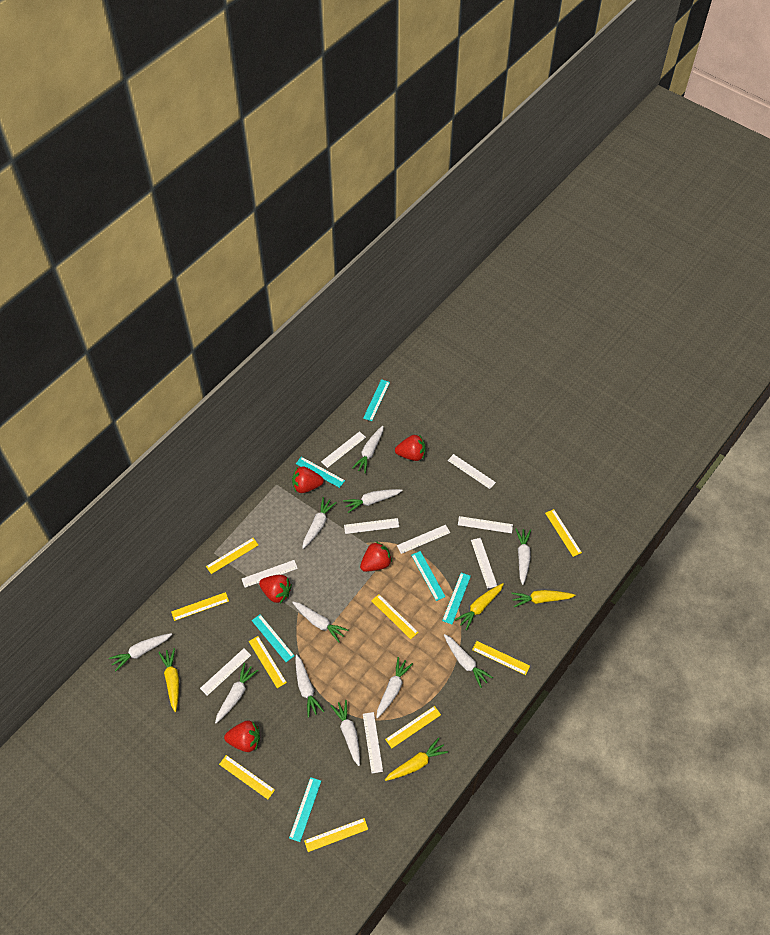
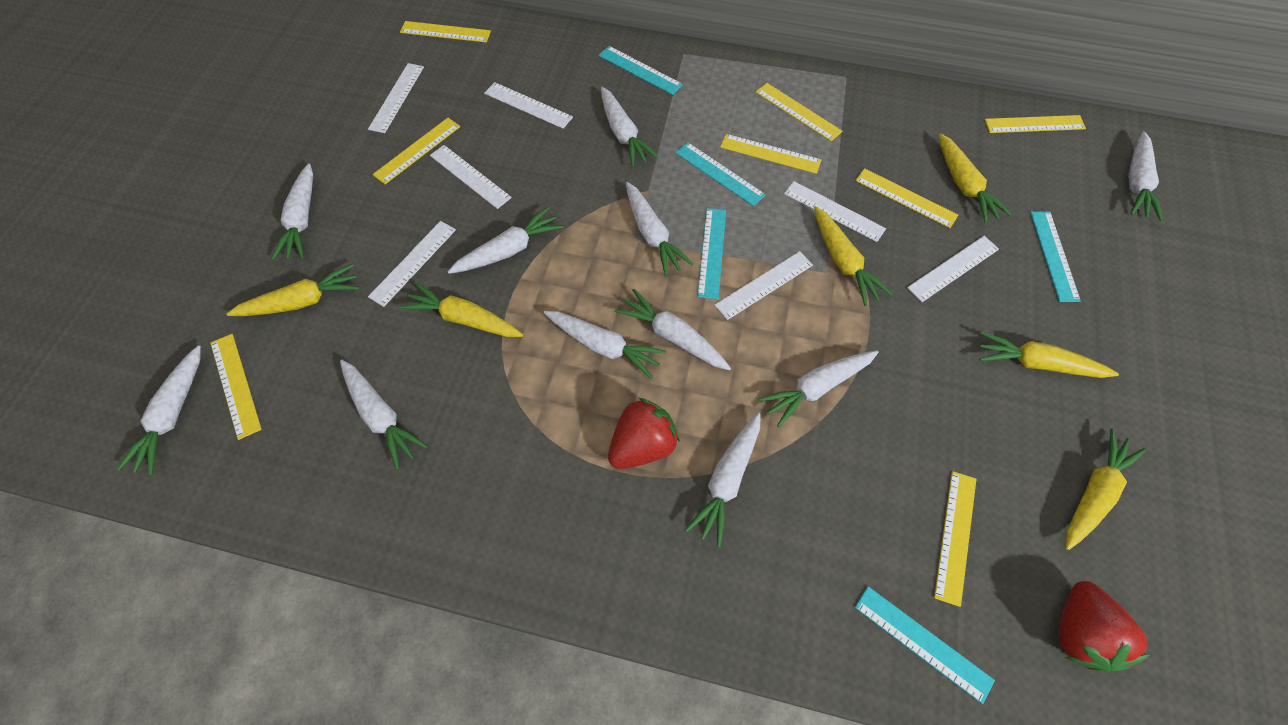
red strawberry: [224,720,260,752] [259,575,292,603] [292,466,324,493] [360,541,392,572] [395,435,426,461] = 5 -> [608,398,680,469] [1059,581,1151,671] = 2
turquoise ruler: [252,614,295,662] [289,777,321,842] [296,457,345,488] [363,379,390,421] [411,551,446,601] [442,573,471,624] = 6 -> [599,46,683,95] [676,142,766,206] [697,208,726,299] [855,586,995,704] [1030,211,1081,302] = 5
white ruler: [200,648,251,696] [242,560,298,588] [321,431,366,468] [344,518,399,534] [363,712,383,773] [397,525,450,554] [448,454,496,489] [458,516,513,533] [471,538,497,589] = 9 -> [368,63,424,133] [368,221,456,307] [430,145,512,209] [484,82,573,129] [714,251,813,320] [784,181,886,242] [907,236,999,302] = 7
yellow carrot: [158,648,179,712] [385,738,448,781] [455,583,504,631] [511,590,576,607] = 4 -> [227,264,359,316] [400,282,523,337] [814,206,892,306] [939,133,1012,223] [979,331,1119,378] [1066,428,1146,550] = 6
yellow ruler: [171,592,229,621] [206,538,258,574] [219,755,275,799] [249,636,287,688] [304,818,368,852] [371,594,418,639] [385,706,441,748] [472,641,530,675] [545,509,582,557] = 9 -> [210,334,262,440] [373,118,460,184] [400,21,491,43] [720,134,821,174] [756,83,842,142] [855,168,958,228] [934,471,976,607] [985,115,1086,133] = 8

